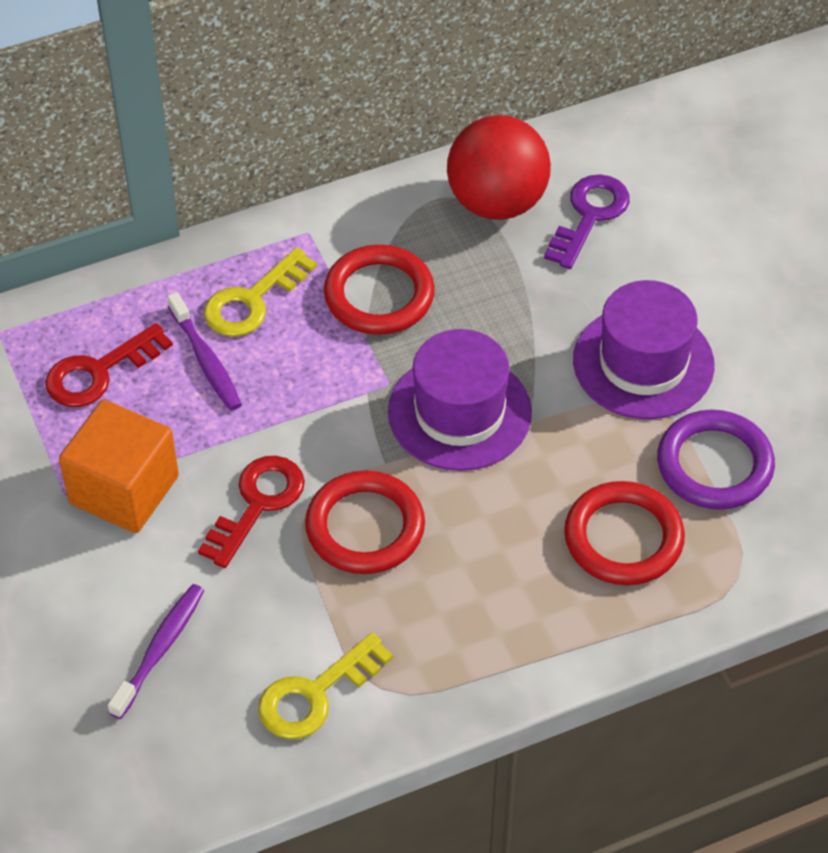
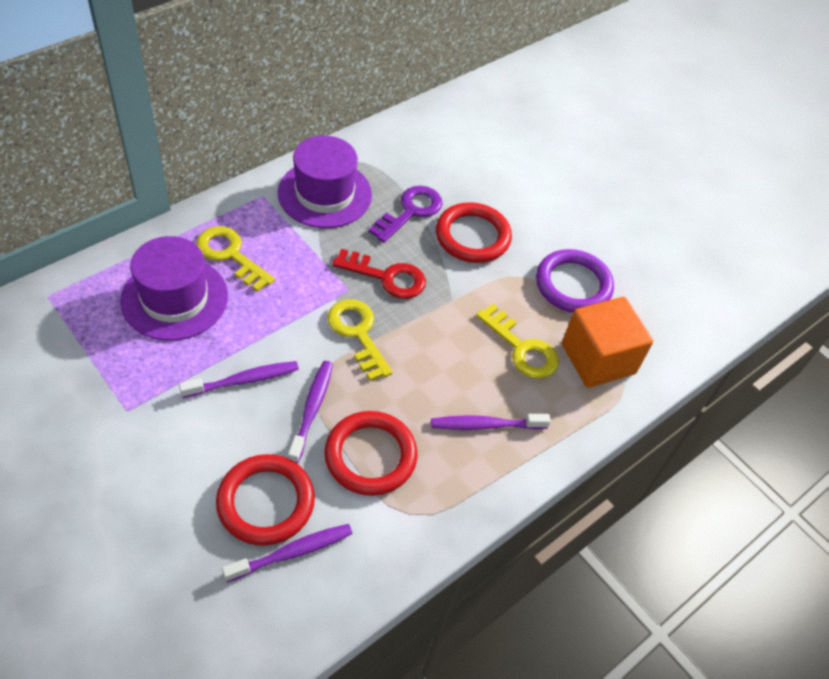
purple toothbrush: [108,584,204,719] [167,292,242,411] = 2 -> [179,361,299,398] [222,524,352,582] [288,361,333,463] [431,414,551,430] = 4
red ball: [447,115,551,220] = 1 -> none = 0
red key: [45,323,173,407] [198,456,305,568] = 2 -> [332,249,426,299] = 1
yellow key: [204,247,317,337] [258,633,393,739] = 2 -> [196,226,275,292] [327,299,392,381] [476,304,559,379] = 3

